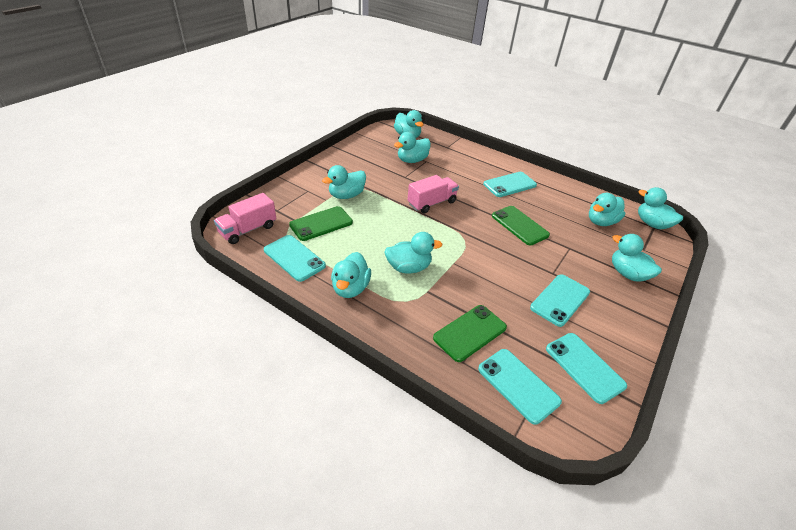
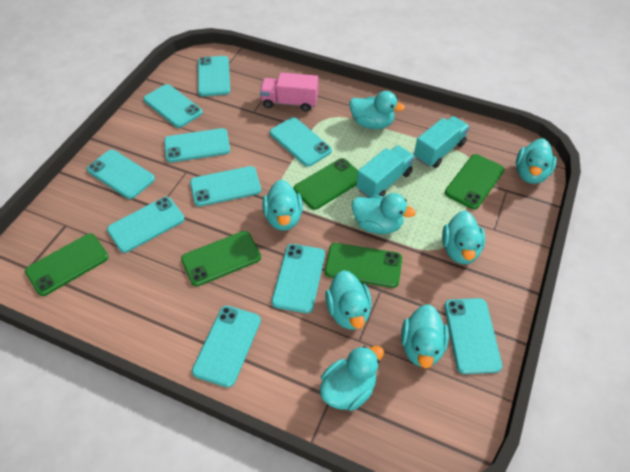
green phone: [289,206,353,241] [433,305,507,362] [492,206,550,245] = 3 -> [25,233,109,296] [181,231,261,286] [293,158,358,210] [325,243,402,288] [445,154,505,209] = 5
pink truck: [214,193,276,244] [407,175,459,213] = 2 -> [260,73,318,112] = 1
turquoise phone: [264,235,326,282] [478,349,562,425] [483,172,537,197] [530,274,590,327] [546,333,627,404] = 5 -> [87,150,155,199] [107,197,185,253] [143,84,203,128] [164,128,230,162] [190,166,261,206] [192,306,261,388] [198,56,230,96] [270,117,332,167] [272,244,325,313] [444,298,502,374] = 10
turquoise truck: none = 0 -> [356,145,415,198] [414,116,470,168] = 2

